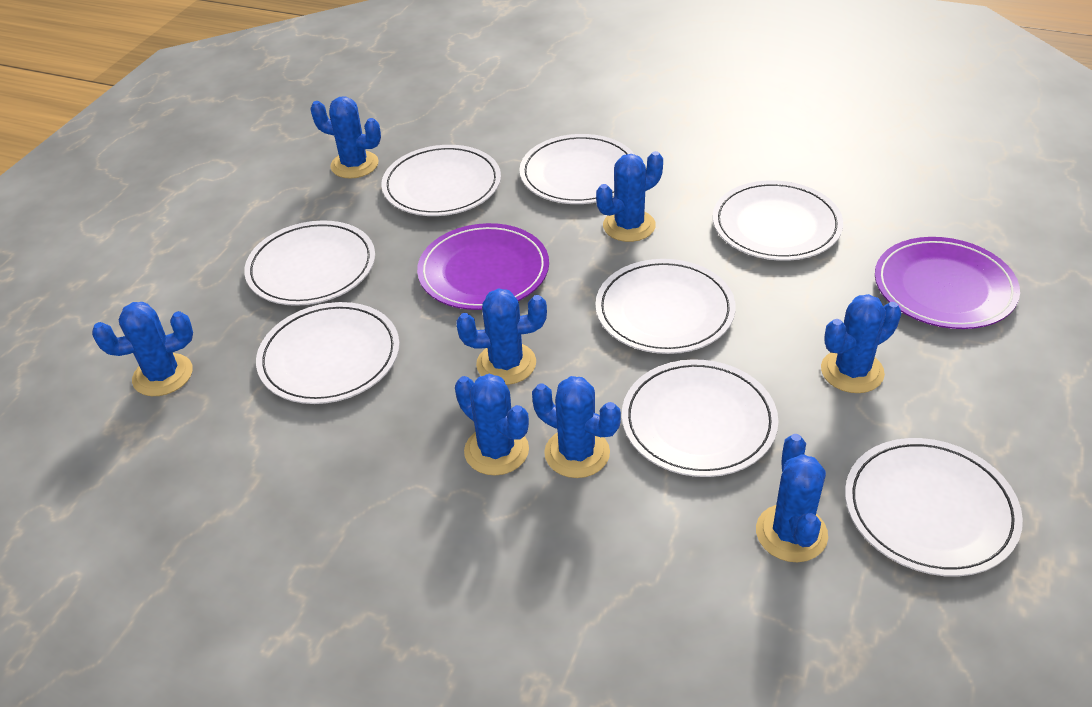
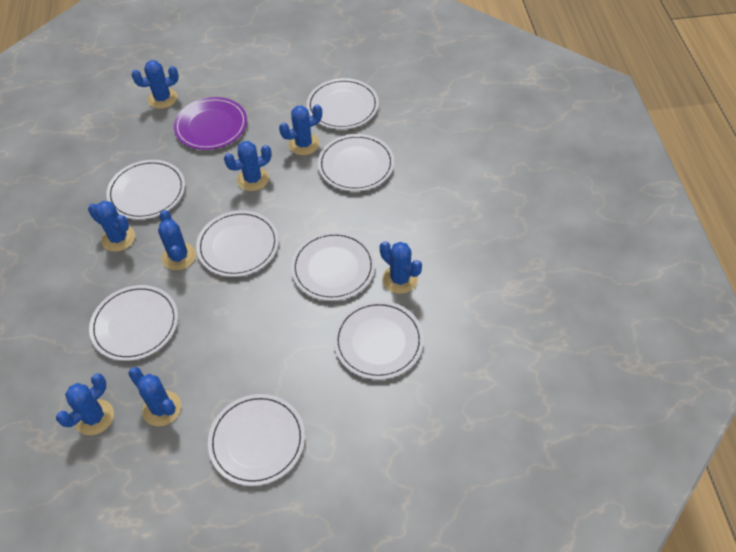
purple plate: [417,223,549,310] [875,237,1020,329] = 2 -> [174,97,247,150] = 1

